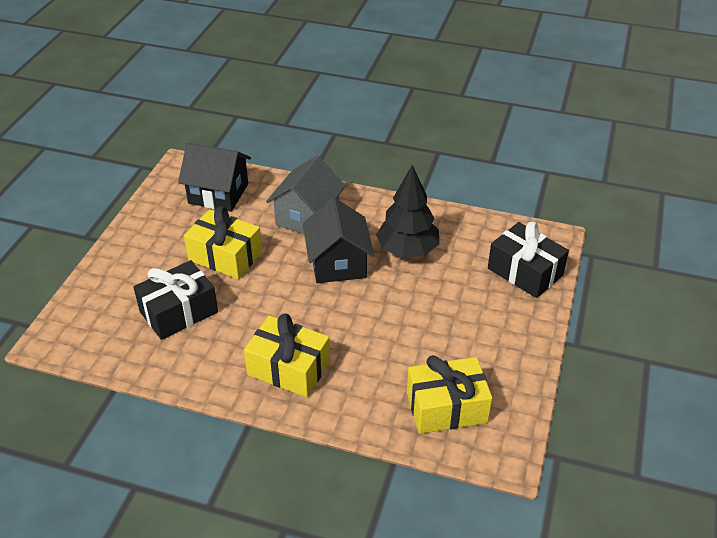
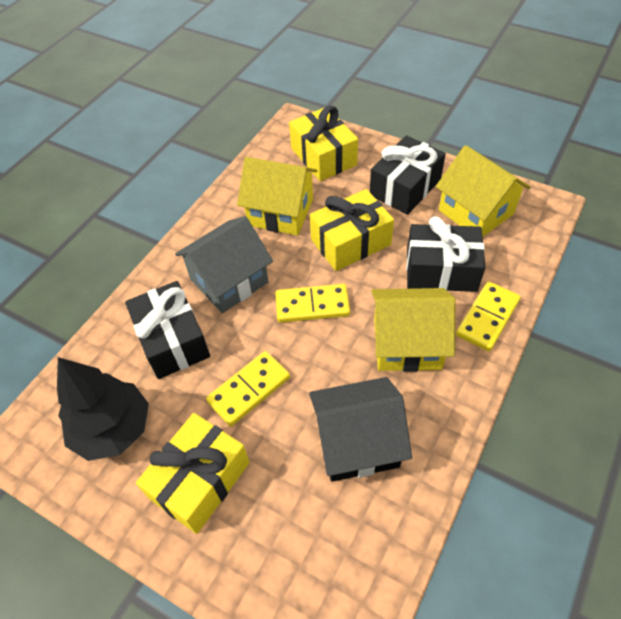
black gift: [134,260,218,340] [488,222,569,298] = 2 -> [125,281,210,379] [370,135,446,215] [406,216,486,292] = 3
black house: [178,143,251,212] [303,198,374,283] = 2 -> [309,377,412,482] = 1
yellow domino: none = 0 -> [206,351,290,426] [275,284,350,323] [456,281,521,351] = 3
yellow house: none = 0 -> [237,157,318,235] [371,288,456,372] [436,145,531,237] = 3

